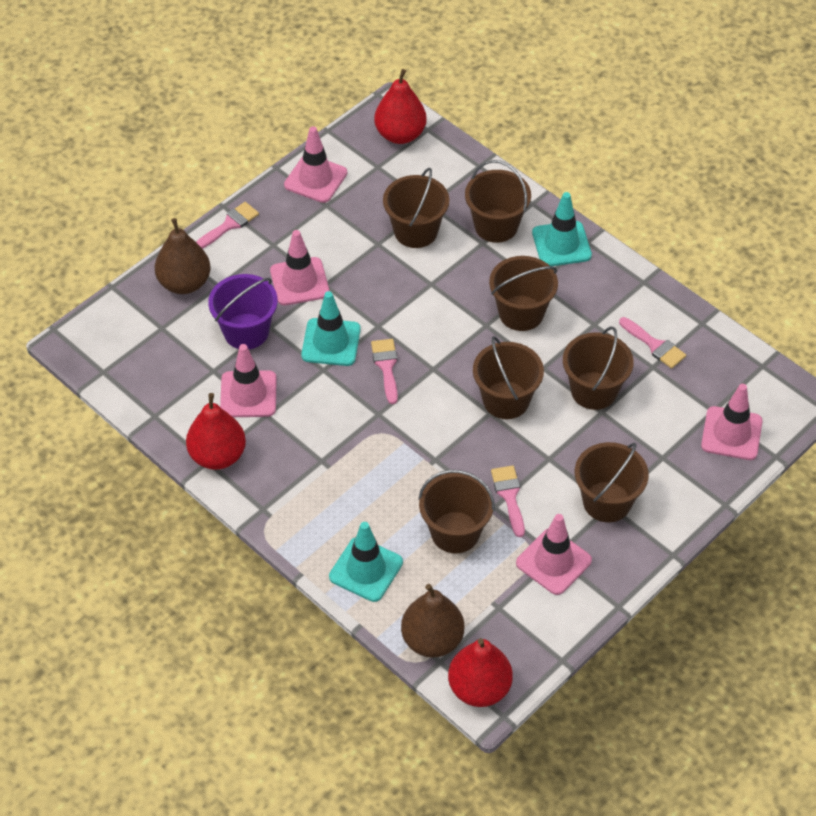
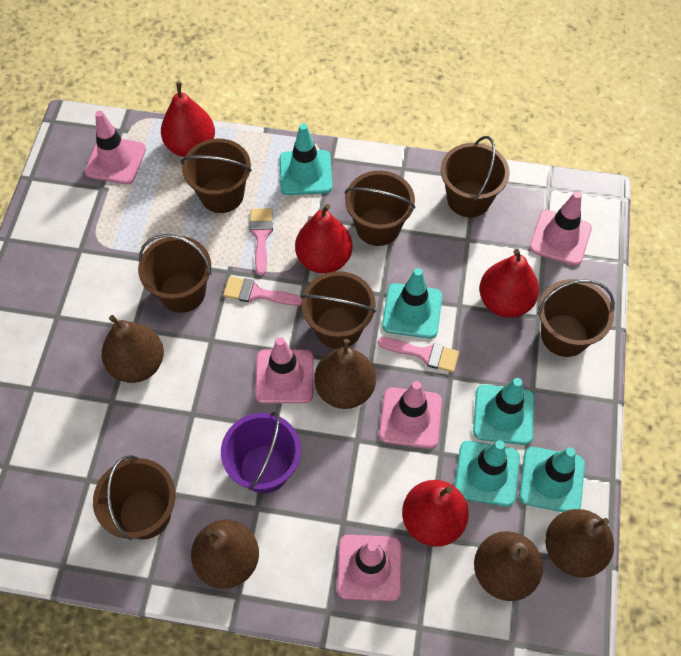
brown pear: [155,218,211,294] [401,584,464,658] = 2 -> [102,315,164,383] [191,520,259,589] [314,339,376,409] [474,531,543,601] [545,509,614,578] = 5
pink brush: [196,202,259,249] [371,339,398,404] [491,466,525,537] [619,317,686,369] = 4 -> [223,276,302,306] [250,208,273,276] [378,337,460,373] = 3
red pear: [186,393,246,470] [374,69,427,144] [448,638,513,707] = 3 -> [161,82,215,157] [295,204,352,274] [402,480,469,547] [479,249,539,318] = 4
turquoise traffic cone: [301,291,361,366] [329,522,403,602] [532,192,592,266] = 3 -> [280,123,332,195] [382,268,442,339] [455,440,520,507] [473,378,535,445] [519,447,585,512] = 5

